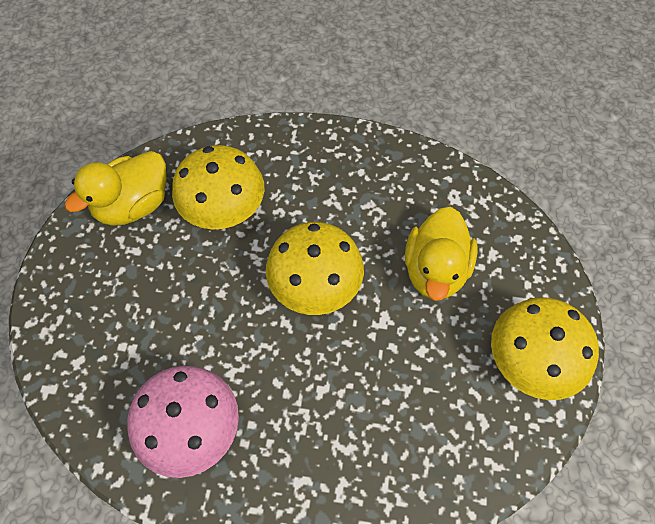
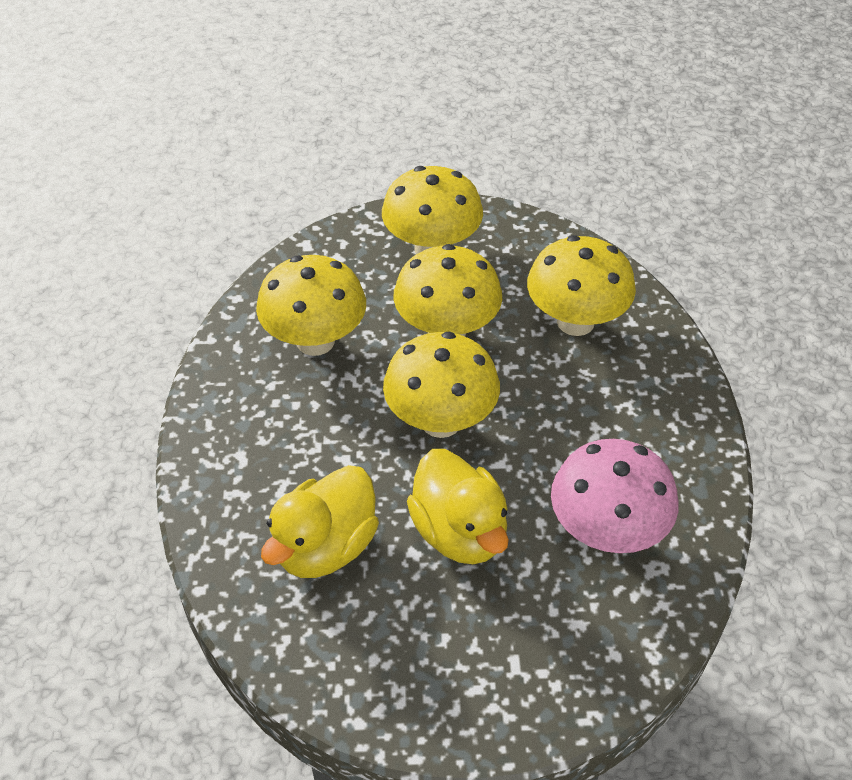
yellow mushroom: [172,145,264,229] [266,222,364,315] [491,297,599,400] = 3 -> [256,255,366,356] [382,166,483,254] [383,332,500,438] [393,244,502,337] [527,235,636,336] = 5

